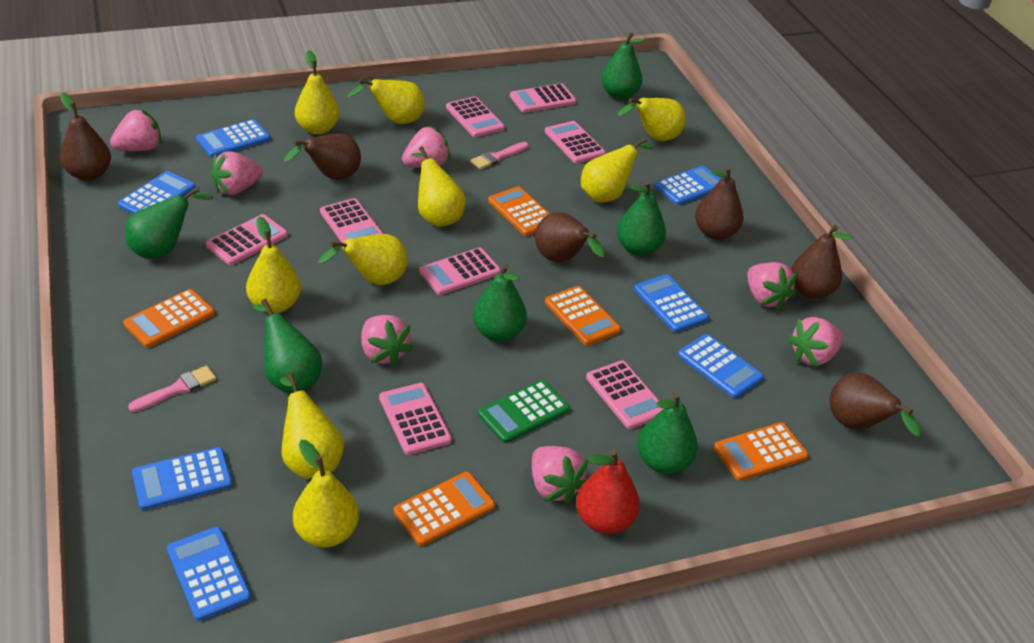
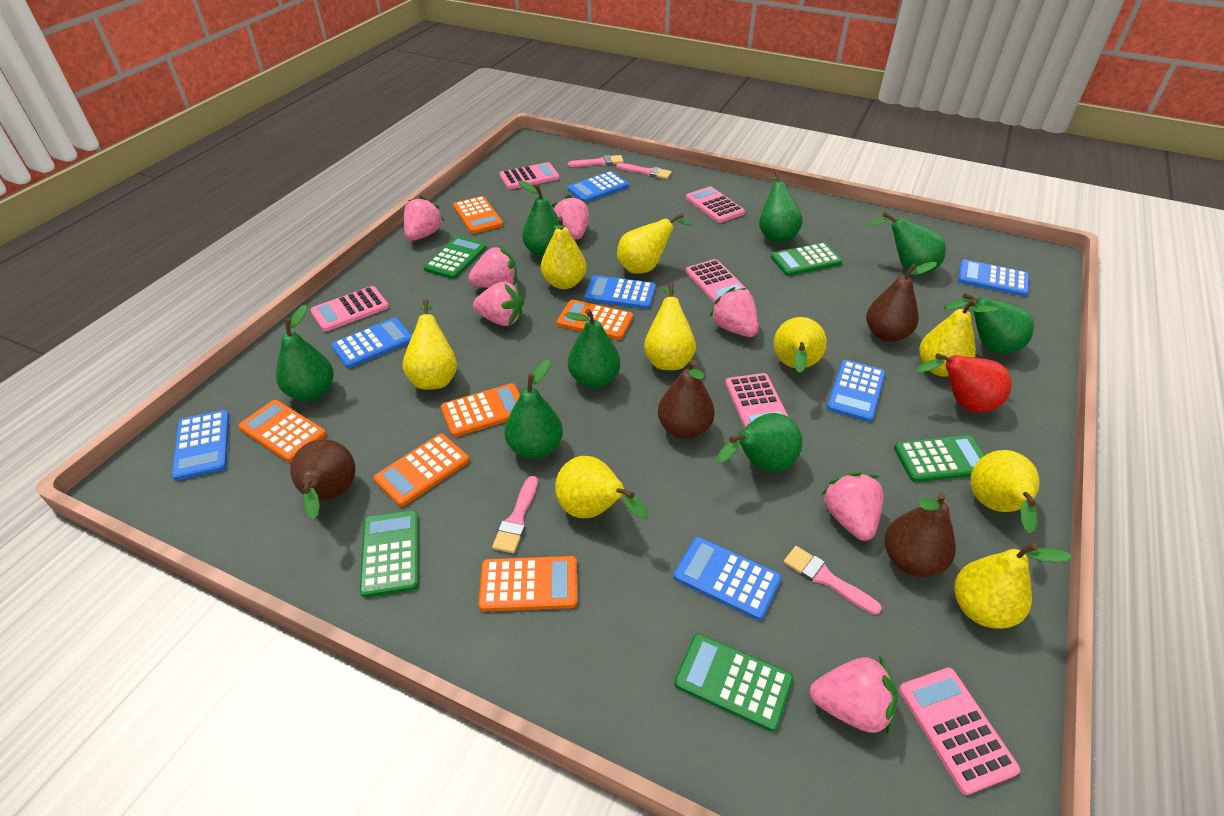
brown pear: [60,93,111,181] [284,133,361,180] [535,212,605,262] [695,167,743,240] [791,225,853,299] [830,373,921,436] = 6 -> [290,439,356,519] [658,360,715,439] [866,262,937,342] [885,492,956,577] = 4
green calculator: [478,380,570,443] = 1 -> [360,510,418,598] [424,236,487,279] [674,634,793,732] [771,242,842,276] [894,435,985,482] = 5
green pear: [125,187,213,259] [253,299,322,394] [473,264,527,342] [601,32,646,100] [617,181,666,256] [637,393,698,474] = 6 -> [276,305,334,401] [504,359,563,459] [518,180,559,257] [565,309,620,388] [716,413,802,472] [759,171,803,243] [866,212,946,274] [944,293,1034,354] = 8
orange calculator: [123,289,215,348] [394,472,495,546] [488,186,550,236] [545,286,621,346] [714,422,809,481] = 5 -> [238,400,327,462] [373,434,469,507] [441,383,520,437] [453,196,503,234] [478,556,577,612] [557,300,633,340] = 6
pink brush: [128,366,216,412] [470,142,529,169] = 2 -> [492,476,538,553] [568,155,624,167] [617,163,672,179] [784,546,882,615] = 4
pink calculator: [206,214,288,265] [320,198,383,243] [379,383,452,455] [419,247,501,295] [446,96,505,137] [510,83,576,113] [545,121,606,163] [586,360,663,429] = 8 -> [310,286,389,332] [500,162,560,189] [686,186,745,223] [686,259,750,303] [725,373,788,428] [899,668,1020,795] = 6

